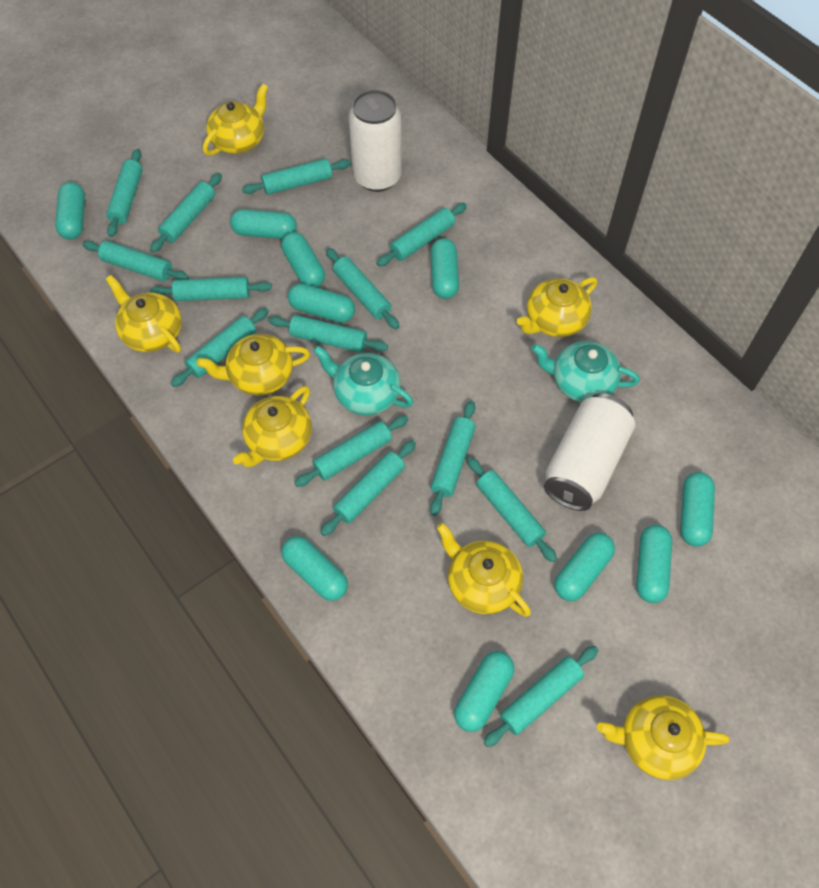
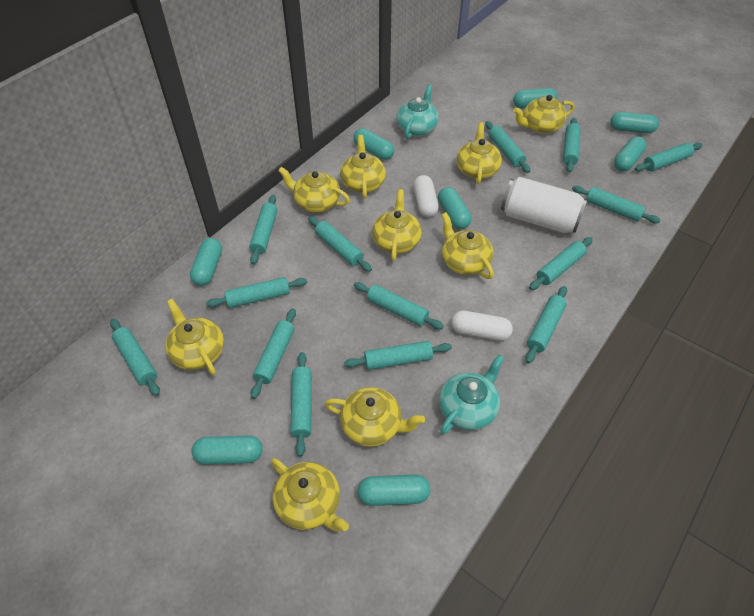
turquoise capsule: [55,182,85,240] [230,209,297,239] [281,232,325,287] [281,536,348,601] [288,283,355,323] [430,238,459,299] [454,651,514,732] [554,533,615,601] [636,525,672,603] [680,472,715,547] = 10 -> [190,238,222,286] [192,435,263,465] [353,128,394,160] [357,474,430,506] [438,187,471,229] [513,88,558,108] [610,112,659,133] [614,136,647,171] = 8
white can: [349,90,402,192] [544,393,635,511] = 2 -> [501,177,587,233] = 1
white capsule: none = 0 -> [413,175,439,217] [451,311,513,341] = 2
yellow teapot: [106,275,182,353] [197,334,310,396] [203,84,268,156] [233,386,312,467] [437,523,531,617] [517,277,597,337] [597,695,729,780] = 7 -> [165,299,224,375] [271,458,349,532] [278,167,350,212] [325,387,425,447] [340,135,386,199] [372,189,422,261] [442,213,494,279] [456,122,502,184] [513,95,575,134] = 9

